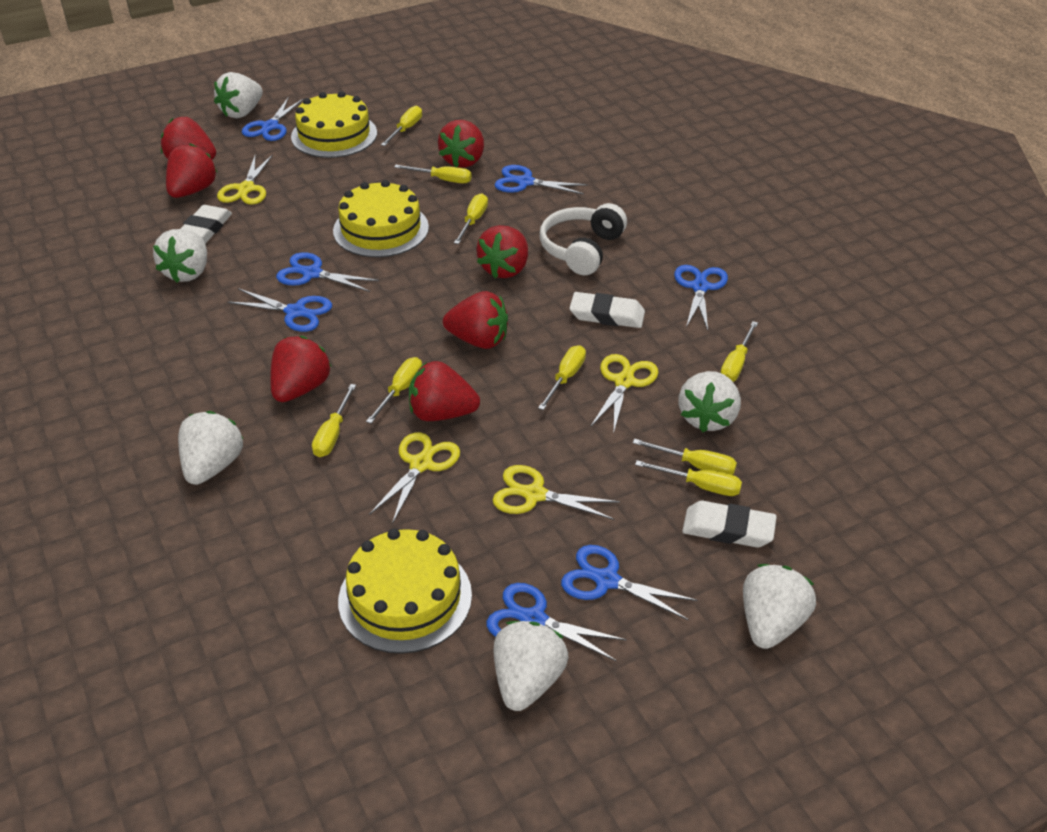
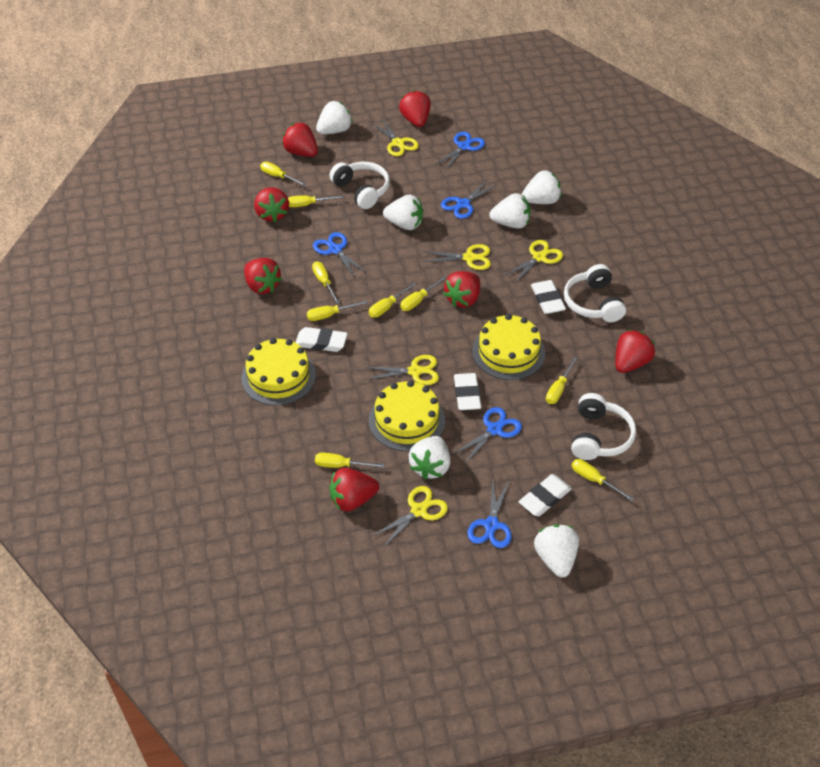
blue scissors: [227,288,332,332] [242,97,304,141] [276,252,379,292] [486,583,627,661] [494,165,588,194] [561,545,698,620] [674,265,728,330] = 7 -> [313,232,367,278] [435,132,485,170] [441,179,497,219] [453,407,522,464] [467,481,512,548] = 5
white eraser: [180,205,232,244] [570,292,645,328] [682,501,777,547] = 3 -> [295,327,348,352] [454,373,481,410] [519,474,572,516] [531,280,566,314] = 4
white headphones: [540,203,627,275] = 1 -> [329,162,390,209] [564,264,626,322] [571,393,636,460] = 3
yellow scissors: [217,154,273,205] [369,432,460,524] [492,465,620,520] [590,354,659,434] = 4 -> [364,355,439,385] [371,486,448,548] [372,119,419,156] [423,244,491,270] [504,240,563,284] = 5

